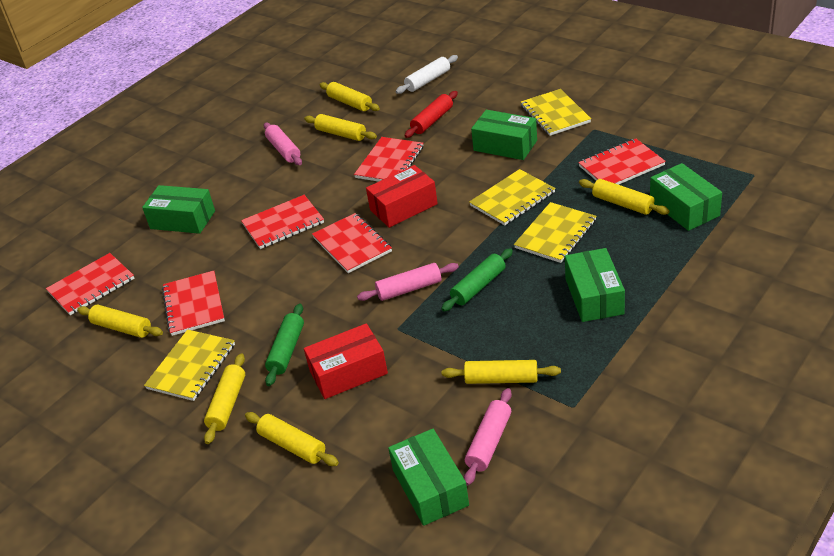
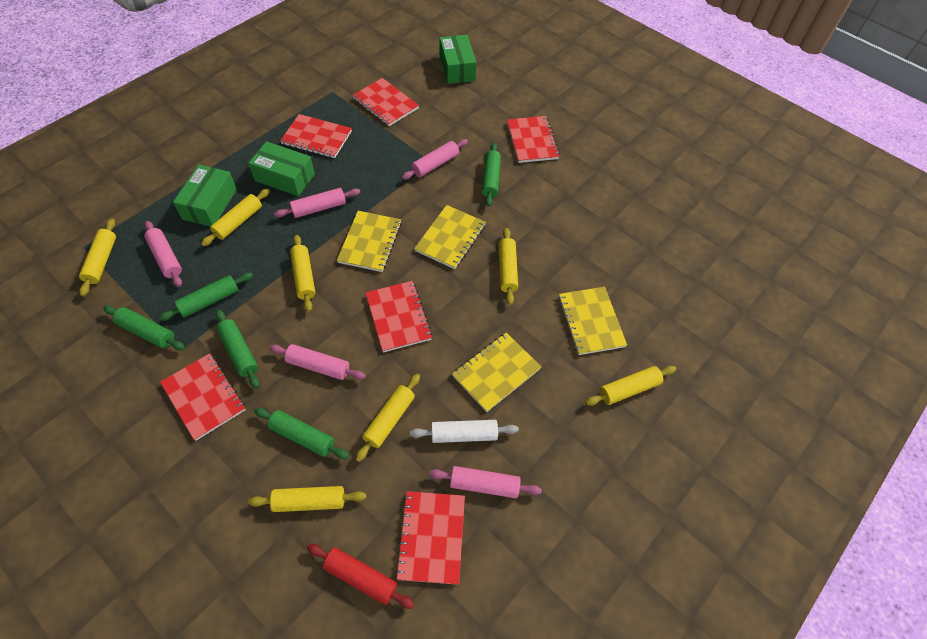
green box: [142,185,215,234] [388,429,469,526] [471,110,537,160] [565,248,625,322] [650,163,722,231] = 5 -> [173,165,237,226] [248,141,315,196] [439,35,477,84] = 3
green rolling pin: [265,304,304,386] [441,248,513,312] = 2 -> [103,306,185,350] [159,272,253,321] [216,309,260,388] [254,408,349,459] [482,143,501,207] = 5
pink rolling pin: [264,123,302,165] [357,263,459,301] [464,388,512,486] = 3 -> [144,221,182,287] [269,344,366,380] [274,188,361,218] [402,139,468,180] [429,466,542,498] = 5
red box: [304,323,388,399] [366,165,438,228] = 2 -> none = 0

